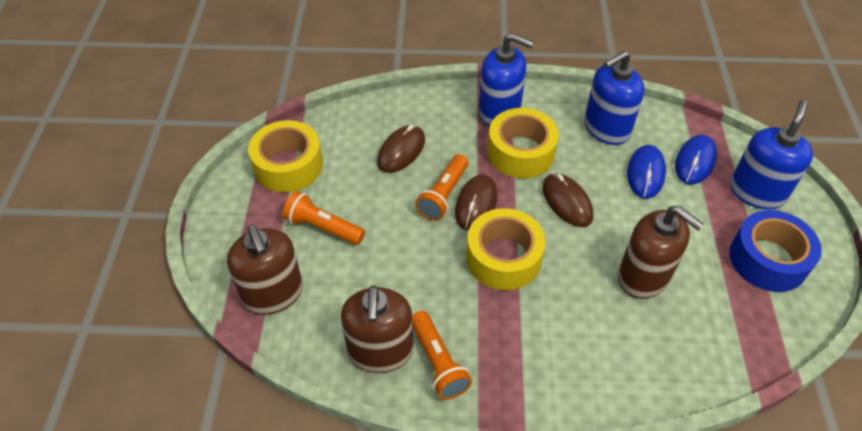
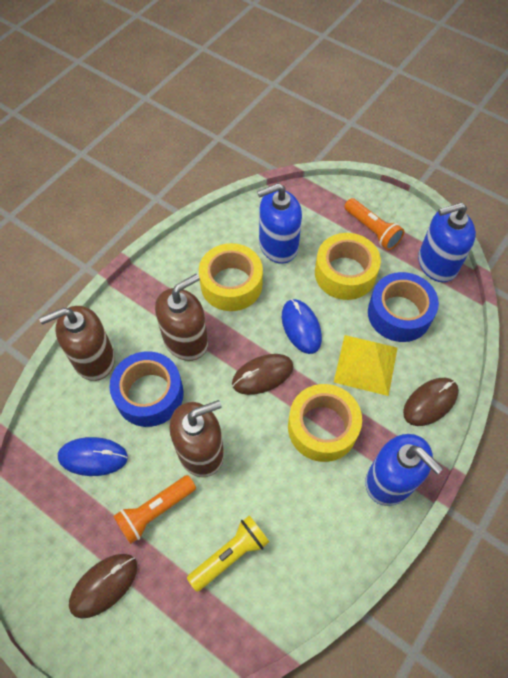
blue tape: [729,210,822,292] = 1 -> [109,351,184,427] [368,272,439,342] = 2
orange flashlight: [282,191,365,245] [412,311,472,400] [415,154,468,221] = 3 -> [113,475,196,544] [344,198,405,250] = 2
yellow flashlight: none = 0 -> [187,515,269,592] = 1
yellow pyramid: none = 0 -> [334,335,397,396] = 1

